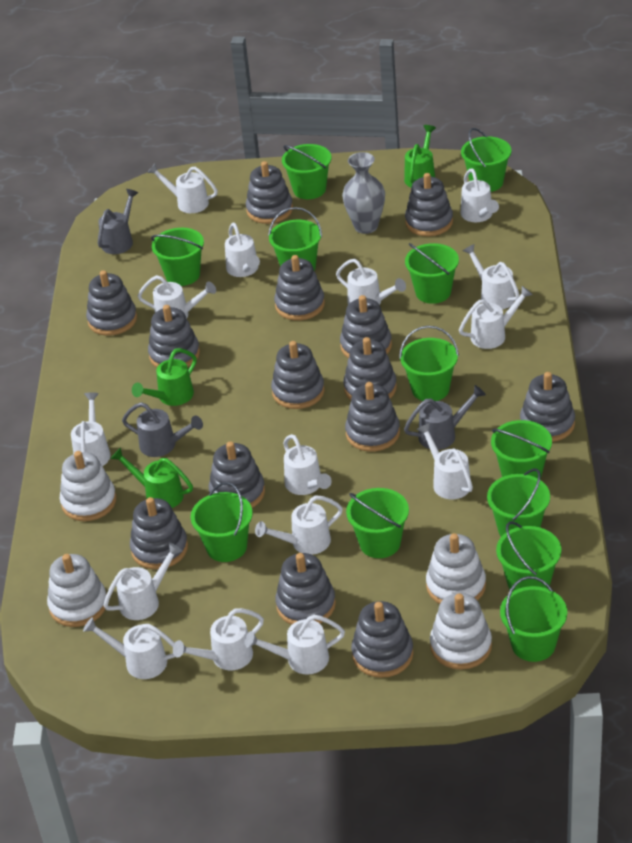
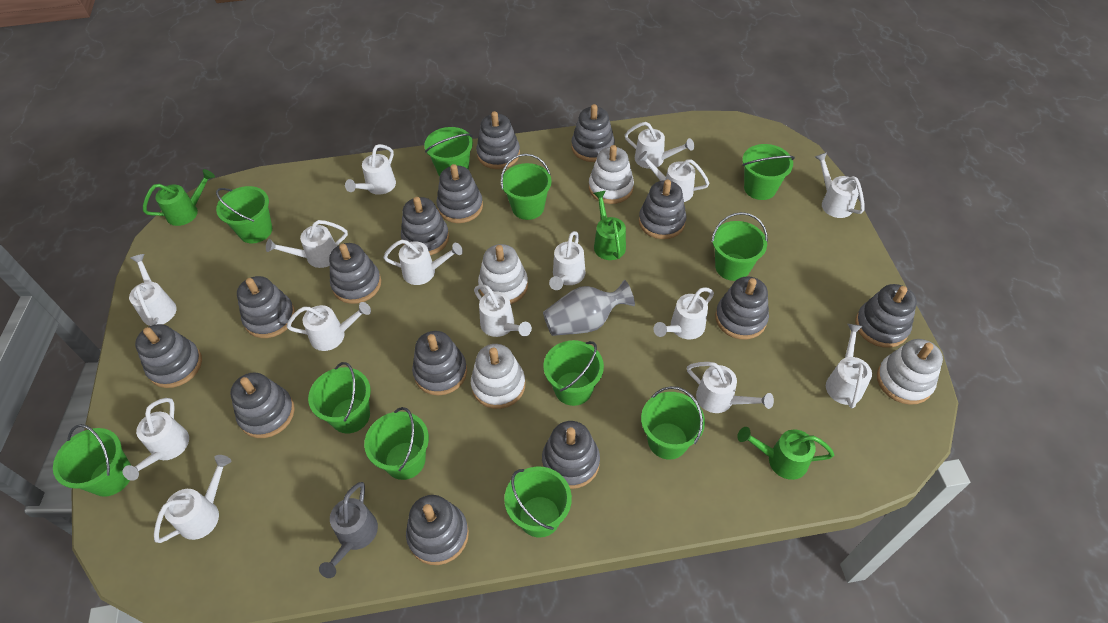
green bucket: [151,228,204,286] [190,482,253,562] [268,207,322,270] [282,144,331,199] [346,488,409,558] [399,326,459,401] [405,243,459,304] [461,128,511,192] [487,468,550,536] [491,420,552,479] [496,521,561,592] [500,576,567,662] = 12 -> [53,424,131,497] [216,186,272,243] [308,362,371,433] [364,407,429,480] [424,127,473,176] [501,154,552,220] [504,467,572,538] [543,340,604,406] [641,386,705,460] [711,212,768,281] [742,144,795,200] = 11
grey watering can: [98,189,138,254] [122,402,203,457] [404,385,486,450] = 3 -> [319,482,378,578] = 1

